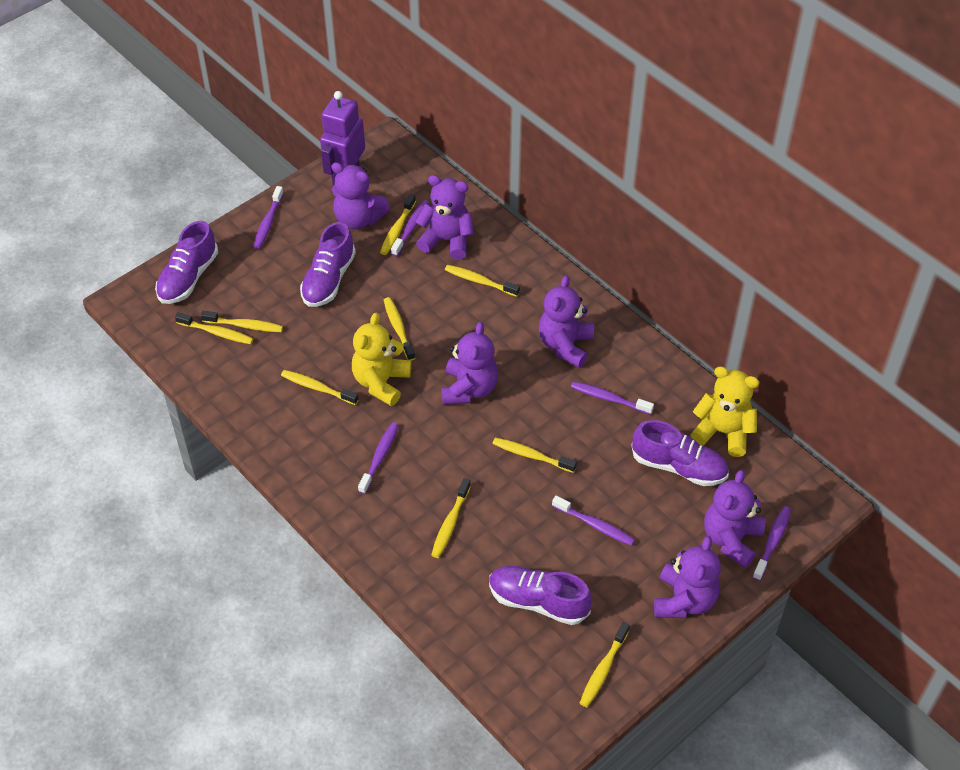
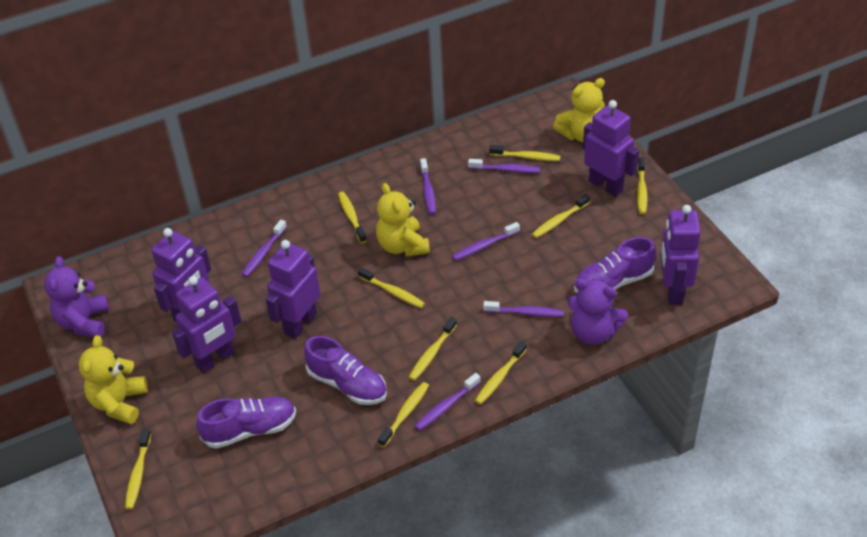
purple robot: [320,91,365,186] = 1 -> [151,228,211,323] [172,276,241,373] [265,240,321,339] [583,100,639,197] [660,205,701,305] = 5
purple shoe: [155,221,218,304] [300,222,356,307] [489,566,592,625] [631,420,729,486] = 4 -> [196,397,296,449] [304,336,387,405] [574,237,656,293] = 3
purple teddy bear: [331,162,390,229] [415,175,473,260] [441,322,498,405] [539,275,594,368] [654,536,721,618] [704,470,766,568] = 6 -> [44,256,109,337] [568,278,628,345] = 2
yellow teddy bear: [352,313,411,406] [690,366,759,457] = 2 -> [79,335,148,424] [376,183,430,257] [553,78,605,142] = 3

